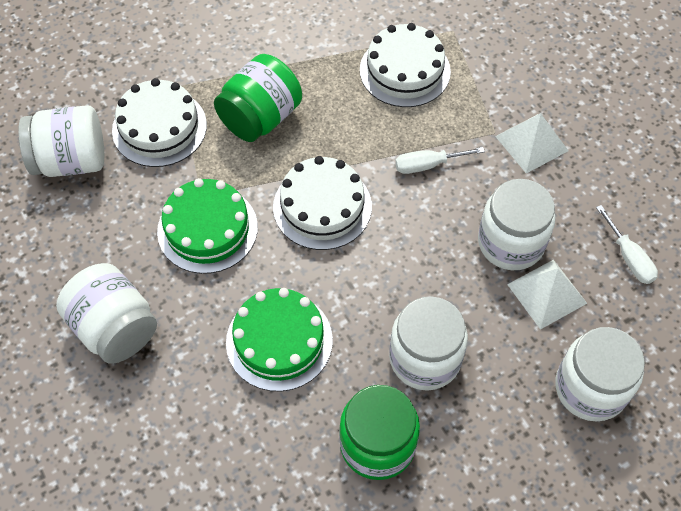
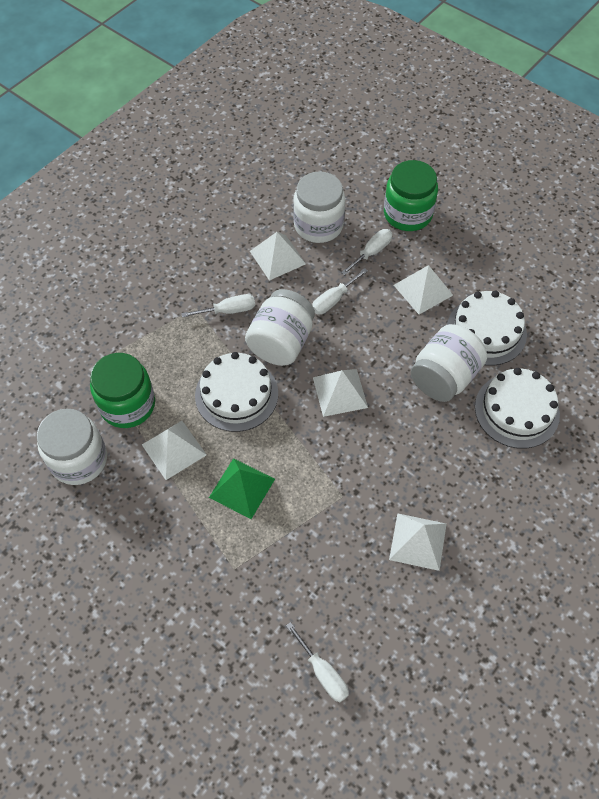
green cake: [157,178,258,274] [226,288,333,391] = 2 -> none = 0
green pyramid: none = 0 -> [209,458,275,519] = 1
white jar: [18,105,104,177] [56,263,157,364] [389,297,468,391] [478,179,555,270] [555,327,645,422] = 5 -> [37,409,107,485] [245,289,315,366] [293,171,345,243] [411,324,487,402] = 4
white pyramid: [495,113,568,174] [507,260,587,330] = 2 -> [142,421,207,480] [250,232,306,281] [313,369,368,417] [389,513,447,571] [394,265,453,314] = 5
white screwdriver: [395,147,485,174] [596,205,658,284] = 2 -> [181,294,255,318] [286,622,349,702] [312,268,368,315] [341,229,393,275] = 4

